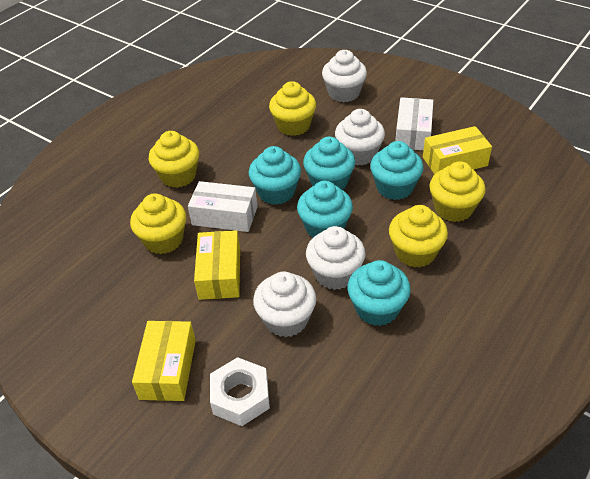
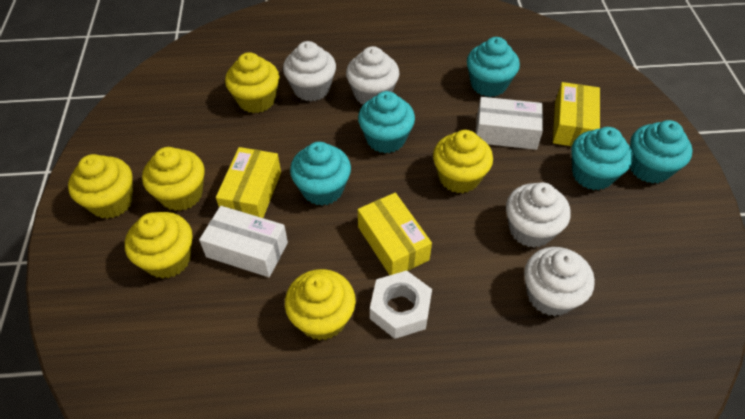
yellow cupcake: [130,193,186,254] [149,131,199,188] [269,81,316,136] [389,205,448,268] [430,161,485,222] = 5 -> [68,154,133,219] [125,212,193,279] [142,147,205,211] [225,52,279,113] [285,269,356,340] [433,130,493,193] = 6

